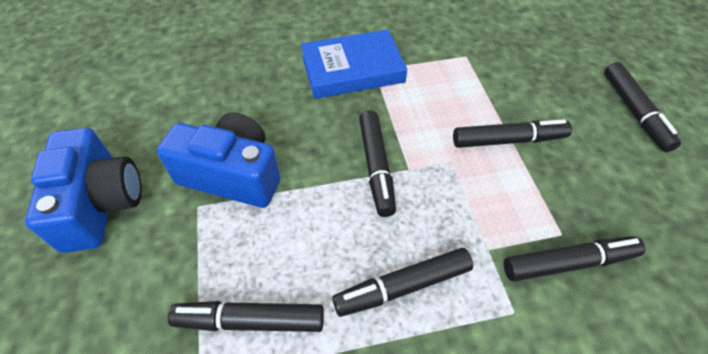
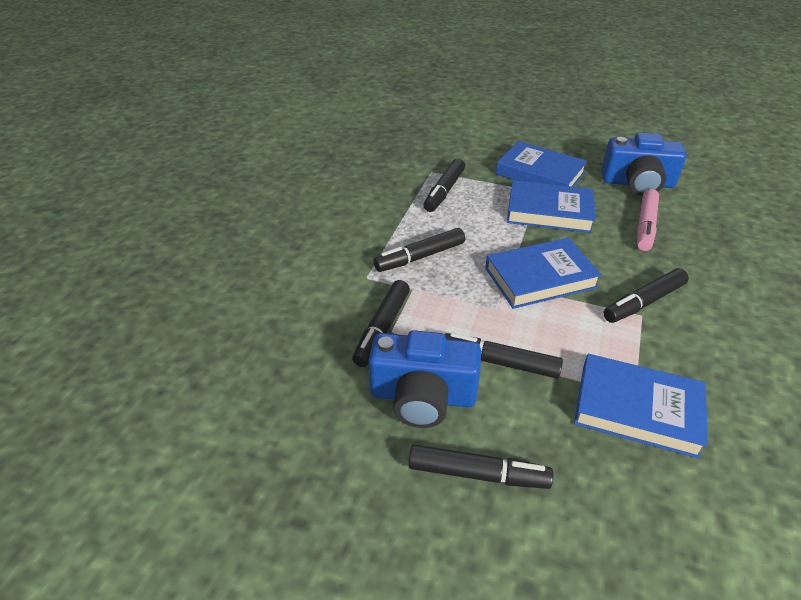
blue book: [301,29,407,99] = 1 -> [485,238,602,309] [496,141,588,187] [507,180,595,233] [574,354,708,459] = 4
pink marker: none = 0 -> [637,189,659,251] = 1

